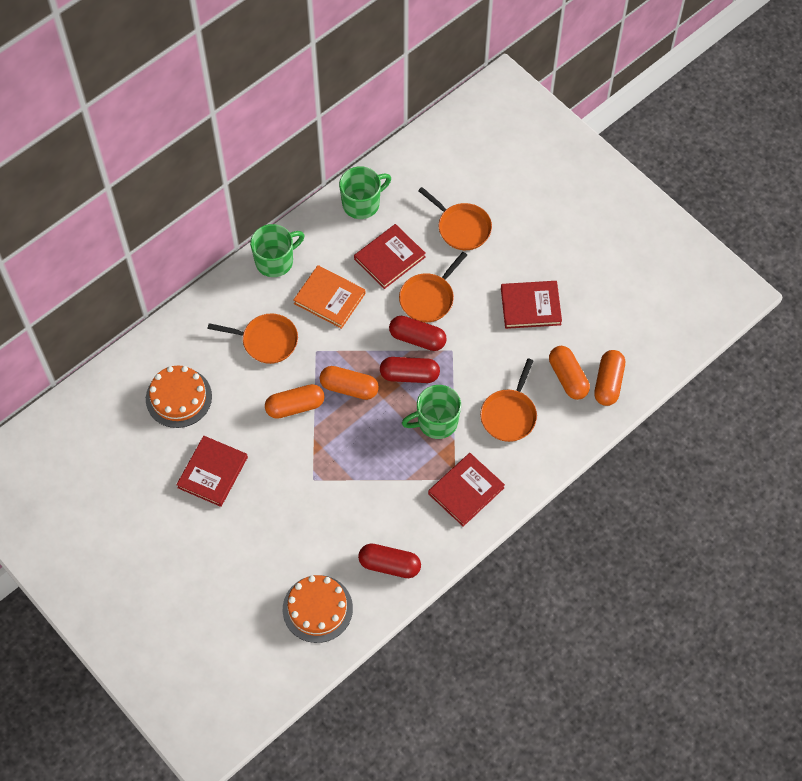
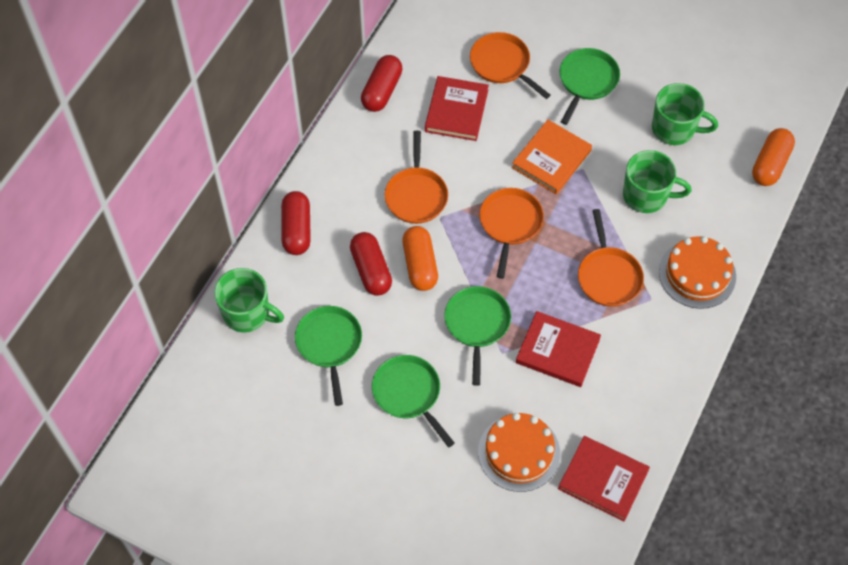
green pan: none = 0 -> [295,306,362,406] [372,355,455,447] [444,286,511,386] [559,48,620,125] = 4
orange capsule: [265,384,324,419] [320,366,379,400] [549,346,590,400] [594,350,625,406] = 4 -> [402,226,438,291] [752,128,795,186] = 2
red book: [176,436,248,507] [354,224,426,289] [428,453,505,527] [501,281,562,329] = 4 -> [425,76,489,141] [516,311,601,387] [558,436,650,521] = 3

